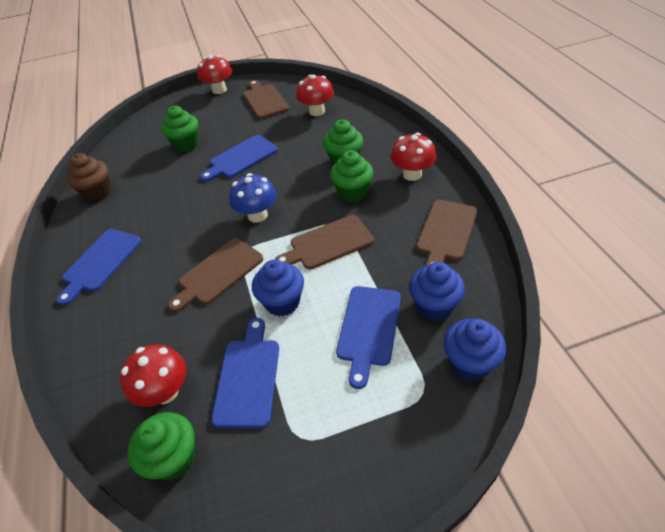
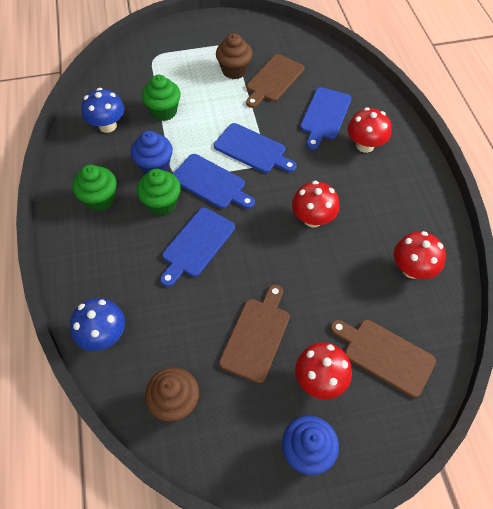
blue cupcake: [252,259,304,316] [409,262,465,321] [444,319,506,381] = 3 -> [131,131,173,174] [282,416,339,475] = 2
blue mushroom: [229,173,277,223] = 1 -> [70,298,125,351] [81,88,124,133] = 2
brown cupcake: [66,153,111,202] = 1 -> [145,367,199,422] [216,33,253,79] = 2
brown cutting board: [168,238,263,312] [243,80,289,119] [275,215,374,269] [416,200,478,266] = 4 -> [219,284,290,383] [246,54,305,108] [330,320,436,398] = 3
green cupcake: [127,412,195,480] [161,106,199,152] [323,120,363,165] [330,150,373,202] = 4 -> [72,165,117,212] [137,169,181,216] [142,75,181,121] = 3

